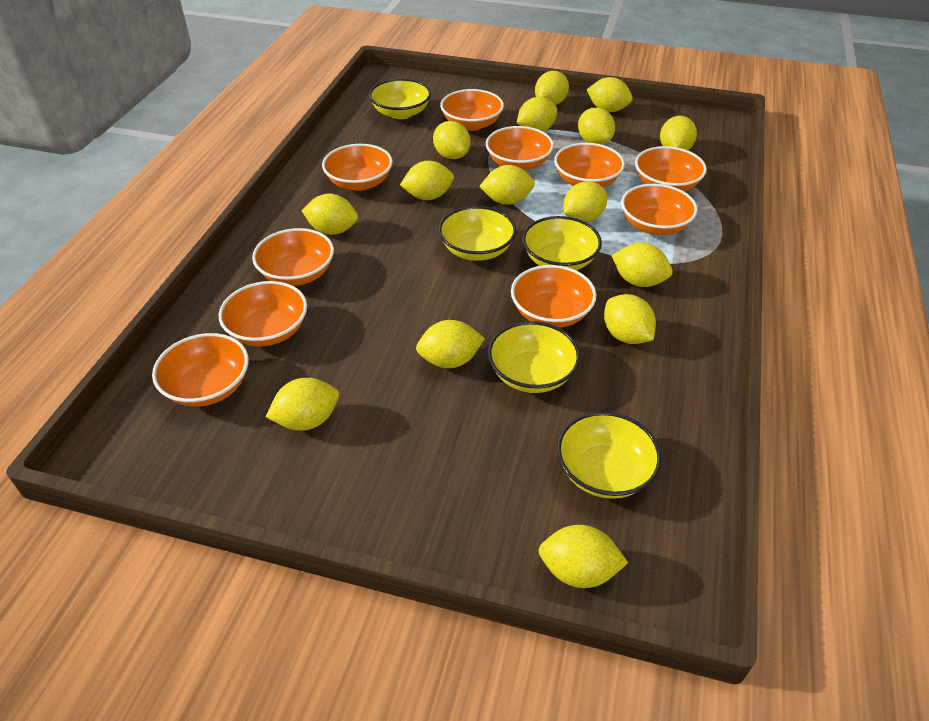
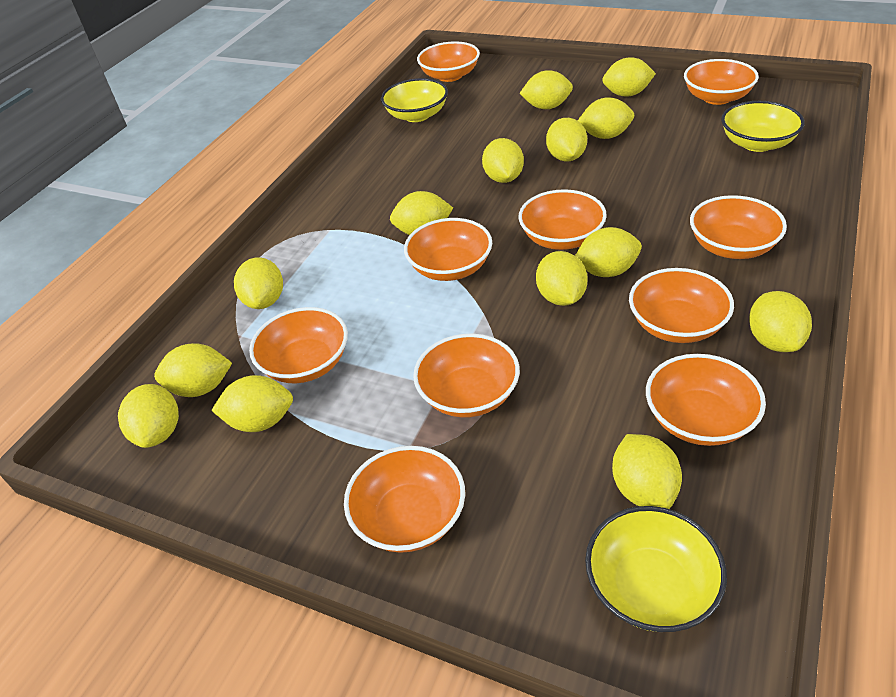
yellow bowl: [369,79,431,119] [438,206,516,261] [488,321,580,393] [522,216,602,270] [557,412,662,499] = 5 -> [381,78,448,122] [585,506,727,632] [721,101,805,152] = 3
yellow lemon: [266,378,339,431] [302,194,358,235] [400,161,454,200] [416,320,485,368] [433,121,471,159] [479,165,535,205] [517,97,557,132] [535,71,569,105] [538,525,628,588] [563,181,607,222] [578,107,615,145] [587,77,633,112] [604,294,656,344] [611,243,673,287] [660,116,697,150] = 15 -> [118,384,179,448] [154,343,232,397] [211,375,293,432] [234,257,283,309] [390,191,453,235] [482,138,524,183] [519,70,573,109] [536,251,588,306] [546,118,587,161] [575,227,642,277] [578,97,634,139] [602,57,656,97] [612,434,682,509] [749,291,812,352] = 14

